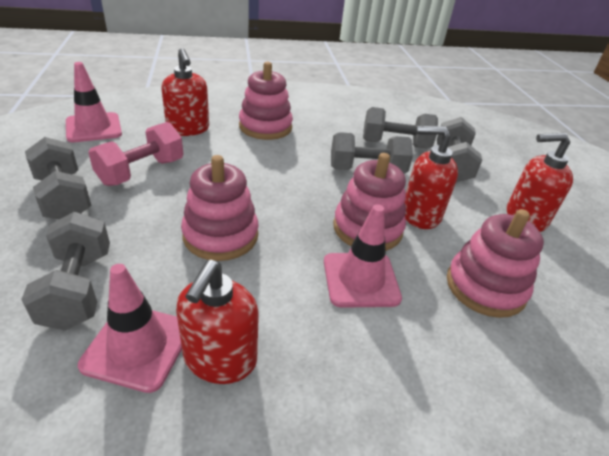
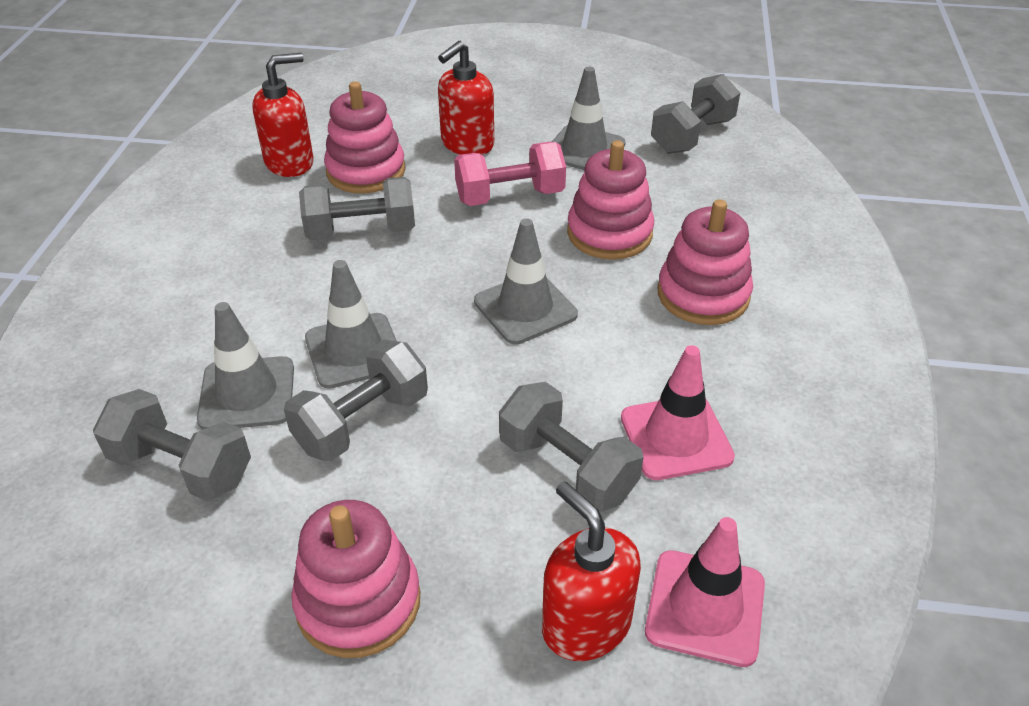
grey traffic cone: none = 0 -> [197,302,294,429] [305,260,397,389] [474,218,578,345] [552,67,626,170] = 4
pink traffic cone: [66,62,122,142] [78,264,182,393] [324,204,402,308] = 3 -> [621,345,735,480] [645,517,765,667] = 2
red soap dispenser: [161,48,209,136] [176,260,259,384] [405,126,458,229] [507,133,573,232] = 4 -> [252,53,314,177] [438,41,494,155] [542,481,641,661] = 3

